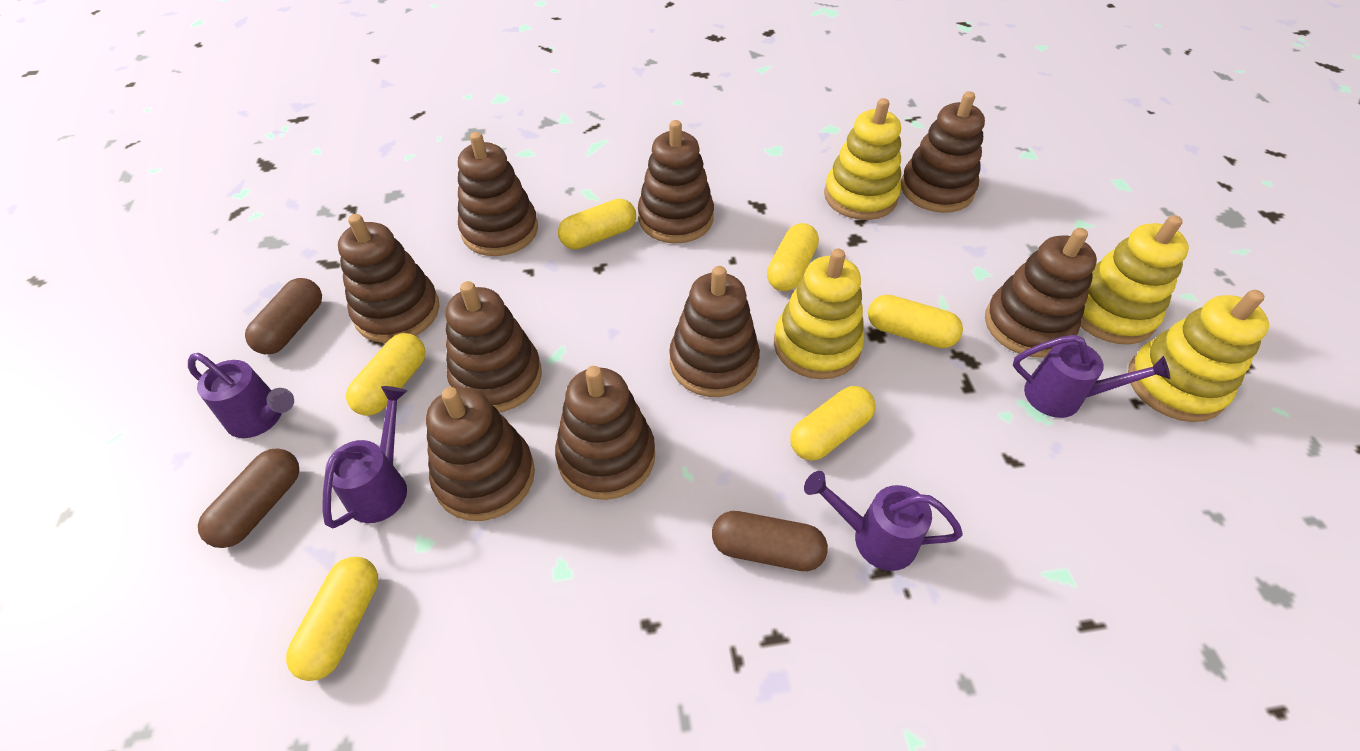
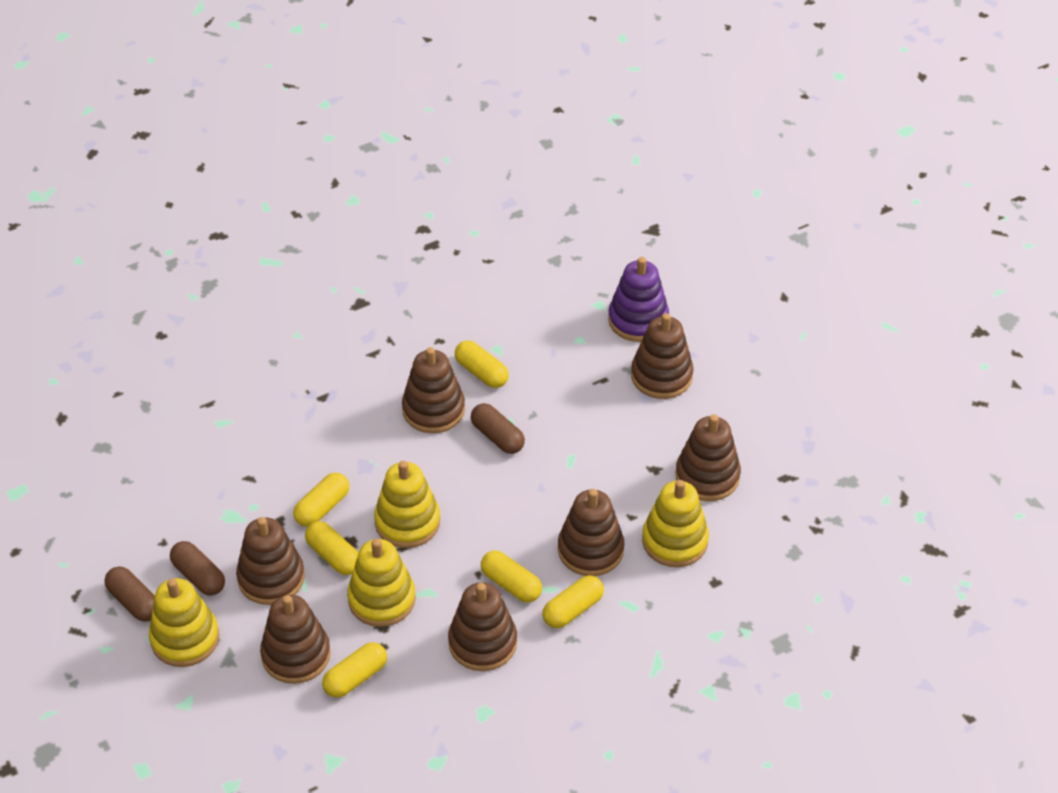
brown stacking toy: [338,214,439,343] [426,387,535,521] [446,281,542,412] [458,132,538,256] [555,366,655,500] [638,120,714,243] [669,266,760,397] [901,91,985,213] [985,228,1097,358] = 9 -> [236,517,305,605] [260,595,331,684] [402,347,465,433] [448,582,517,671] [558,489,624,576] [631,313,694,399] [676,414,741,501] = 7
purple stacking toy: none = 0 -> [608,257,669,342] = 1
purple watering can: [188,353,294,438] [322,386,407,528] [804,471,963,571] [1013,335,1171,418] = 4 -> none = 0

